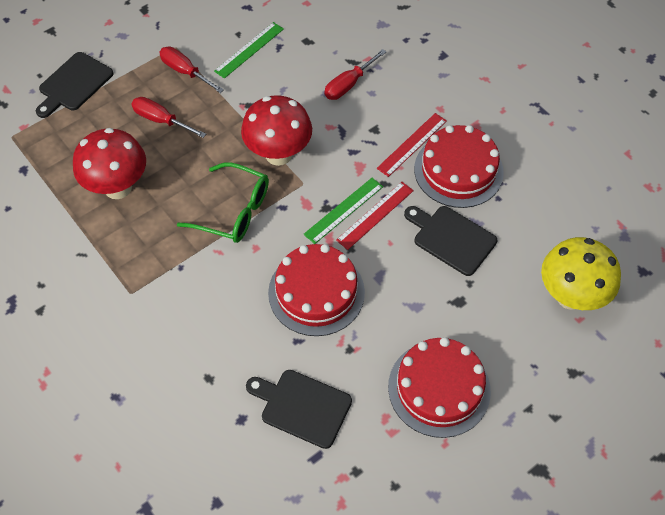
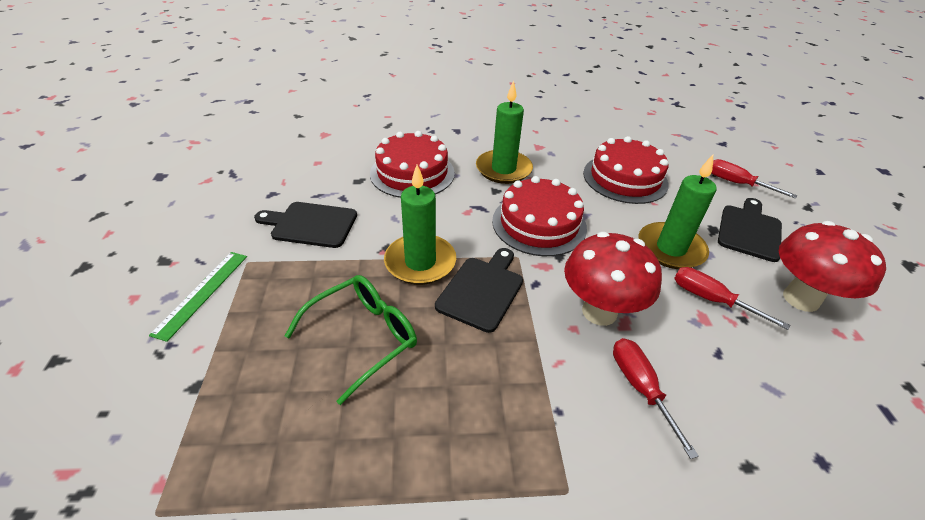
green candle: none = 0 -> [384,165,456,285] [476,80,533,184] [638,155,717,269] = 3
green ruler: [214,22,284,79] [303,178,383,244] = 2 -> [149,252,247,342] = 1
red ruler: [336,182,414,250] [377,113,447,177] = 2 -> none = 0
yellow mushroom: [541,237,621,310] = 1 -> none = 0

